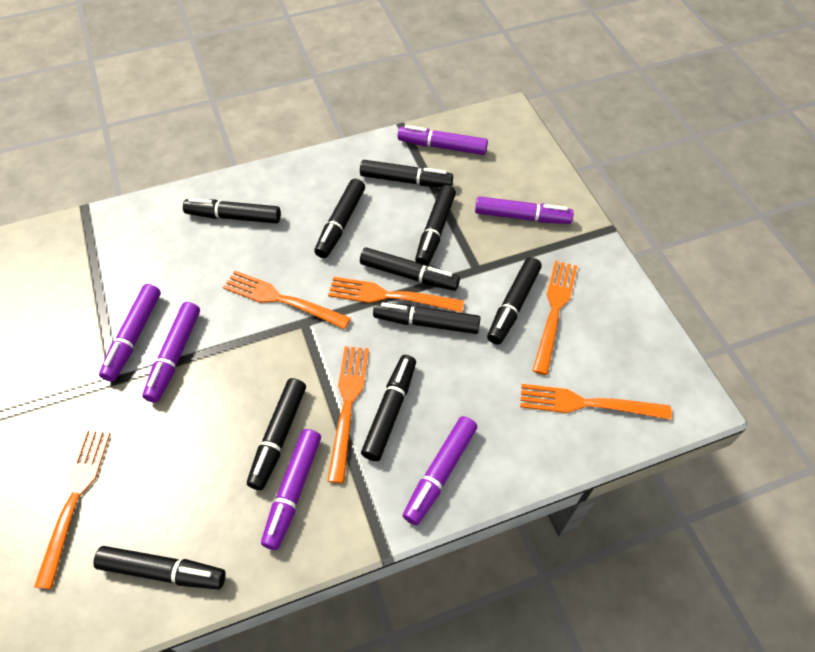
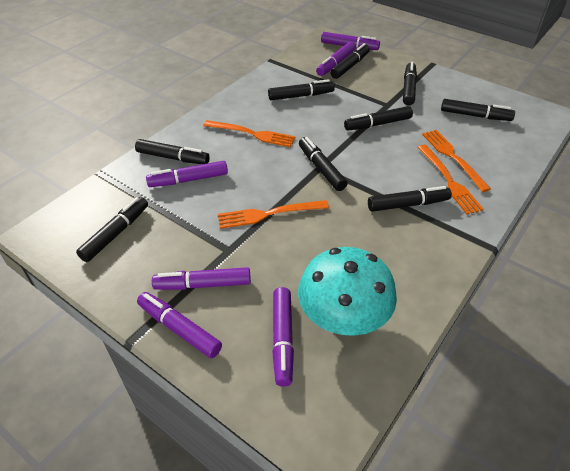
black marker: [93,546,226,589] [183,198,281,224] [247,378,306,490] [314,179,365,258] [360,160,453,187] [360,247,460,291] [361,355,416,461] [373,302,481,334] [415,185,456,266] [487,257,542,345] = 10 -> [76,197,148,262] [135,139,210,164] [268,79,335,100] [299,137,348,191] [330,43,370,79] [344,106,413,130] [368,186,452,212] [403,62,417,105] [441,99,515,121] = 9
orange fork: [34,430,111,589] [223,271,351,329] [327,346,369,483] [328,277,464,312] [520,384,672,420] [532,260,577,375] = 6 -> [203,120,296,147] [218,200,329,229] [418,145,484,215] [422,130,491,192] = 4
turquoise mushroom: none = 0 -> [298,247,397,336] = 1

